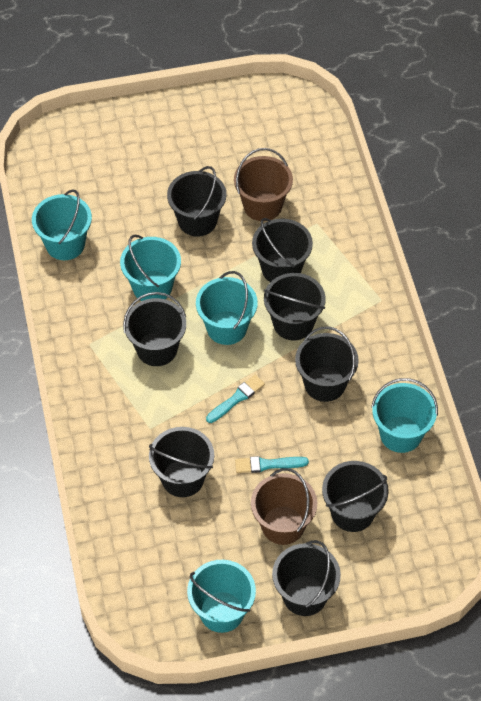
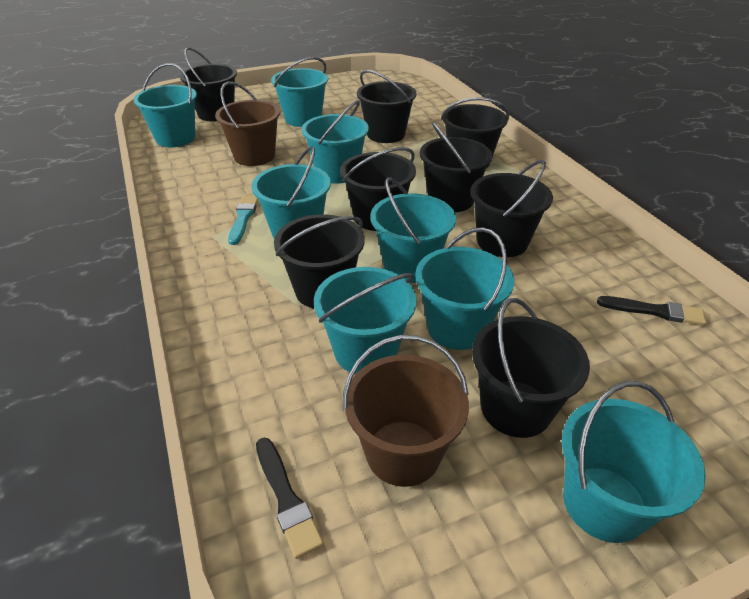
black brush: none = 0 -> [256,438,324,559] [597,296,706,325] = 2
turquoise brush: [206,375,265,423] [235,456,309,473] = 2 -> [228,195,259,245] = 1
turquoise bucket: [32,189,92,260] [120,235,181,301] [187,560,256,633] [196,271,258,345] [371,378,438,453] = 5 -> [134,63,197,147] [252,146,331,239] [271,57,328,127] [301,100,369,184] [314,267,417,374] [370,177,456,283] [415,227,514,350] [562,381,706,543] = 8

